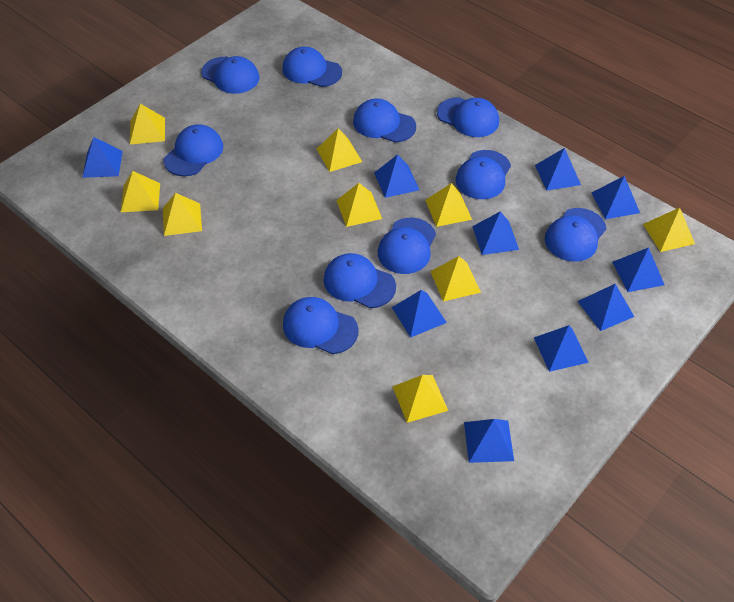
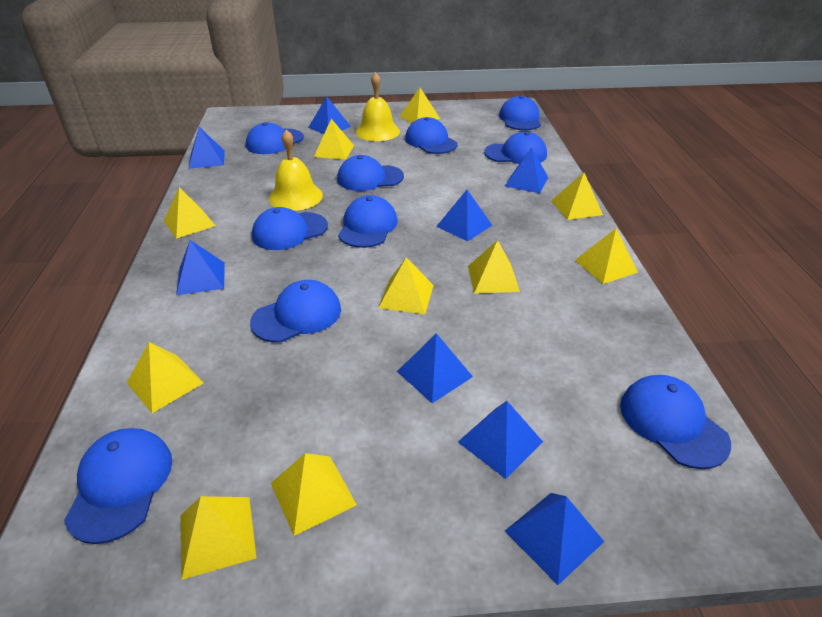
blue pyramid: [82,137,123,178] [374,154,419,198] [392,290,447,338] [464,419,514,463] [472,212,519,255] [534,325,589,372] [535,148,581,191] [578,284,634,331] [592,176,640,219] [612,247,665,292] = 10 -> [176,240,225,295] [189,127,225,169] [308,97,351,134] [397,333,473,403] [437,190,492,242] [458,401,543,479] [505,148,548,193] [505,493,605,585] = 8
yellow bell: none = 0 -> [269,130,323,211] [355,72,400,141] = 2
yellow pyramid: [121,171,160,212] [130,104,165,145] [163,193,202,236] [317,128,362,172] [336,183,382,227] [392,375,448,423] [425,183,472,227] [430,256,481,302] [643,208,695,252] = 9 -> [127,342,204,413] [164,187,216,239] [180,496,256,580] [271,453,357,536] [314,119,354,160] [378,257,434,314] [400,88,440,123] [468,240,520,294] [551,173,603,220] [575,228,638,284] = 10

